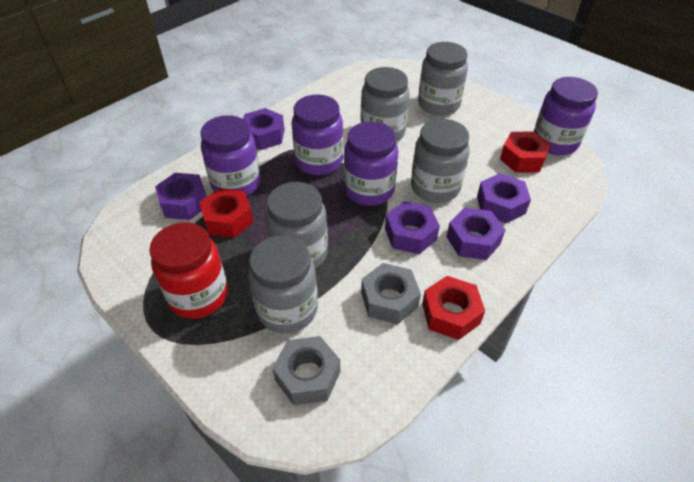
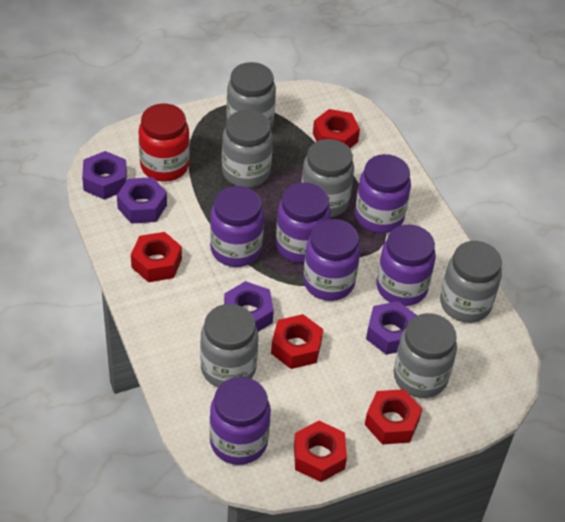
grey jar: [248,236,318,333] [265,182,328,269] [360,67,410,141] [411,119,470,203] [418,42,468,116] = 5 -> [200,304,258,387] [222,110,273,188] [226,62,276,129] [301,139,354,217] [394,313,457,398] [440,241,502,323] = 6
grey nut: [272,336,340,405] [361,263,421,324] = 2 -> none = 0
purple jar: [201,115,261,196] [292,94,343,175] [344,121,398,206] [534,77,598,155] = 4 -> [209,377,271,465] [210,186,264,267] [276,182,331,263] [303,219,360,301] [355,154,411,233] [376,224,436,306] = 6
purple nut: [155,173,207,220] [243,108,285,150] [385,201,440,254] [446,207,505,260] [477,173,531,223] = 5 -> [82,151,127,200] [117,177,167,224] [224,281,274,332] [366,301,418,355] = 4
red nut: [199,188,254,238] [422,276,485,340] [500,132,551,173] = 3 -> [131,232,182,282] [271,314,323,369] [294,421,347,482] [313,109,360,148] [365,389,422,445] = 5

